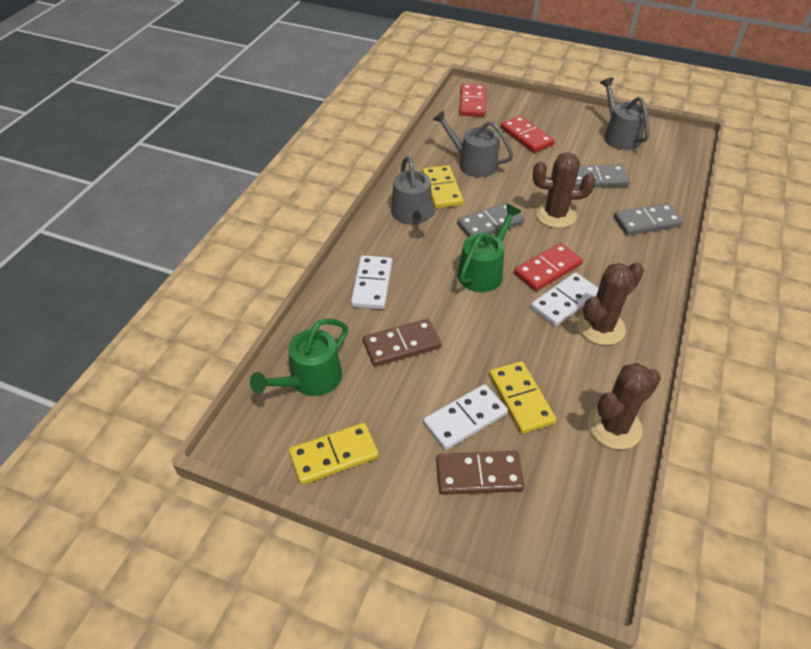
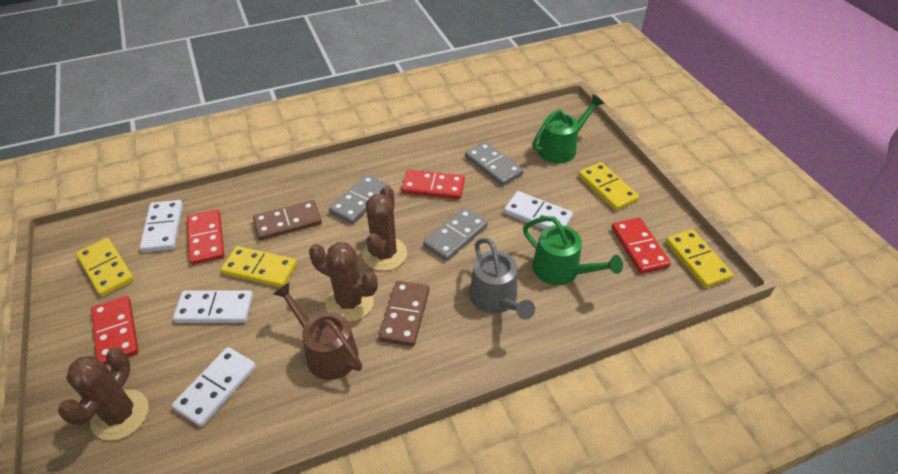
brown watering can: none = 0 -> [273,282,362,380] = 1
grey watering can: [391,156,436,225] [433,110,514,177] [600,77,650,150] = 3 -> [469,238,535,320] = 1
red domino: [459,84,486,117] [501,115,555,153] [514,243,583,291] = 3 -> [91,296,139,365] [187,209,225,265] [401,170,465,199] [611,217,671,274] = 4
white domino: [351,255,392,309] [423,384,508,450] [531,272,599,326] = 3 -> [140,200,183,252] [172,347,256,427] [173,290,253,323] [504,191,573,229] = 4
yellow domino: [289,423,379,485] [422,165,464,208] [489,361,556,434] = 3 -> [76,238,134,297] [221,246,297,288] [578,162,639,211] [665,229,734,288] = 4

